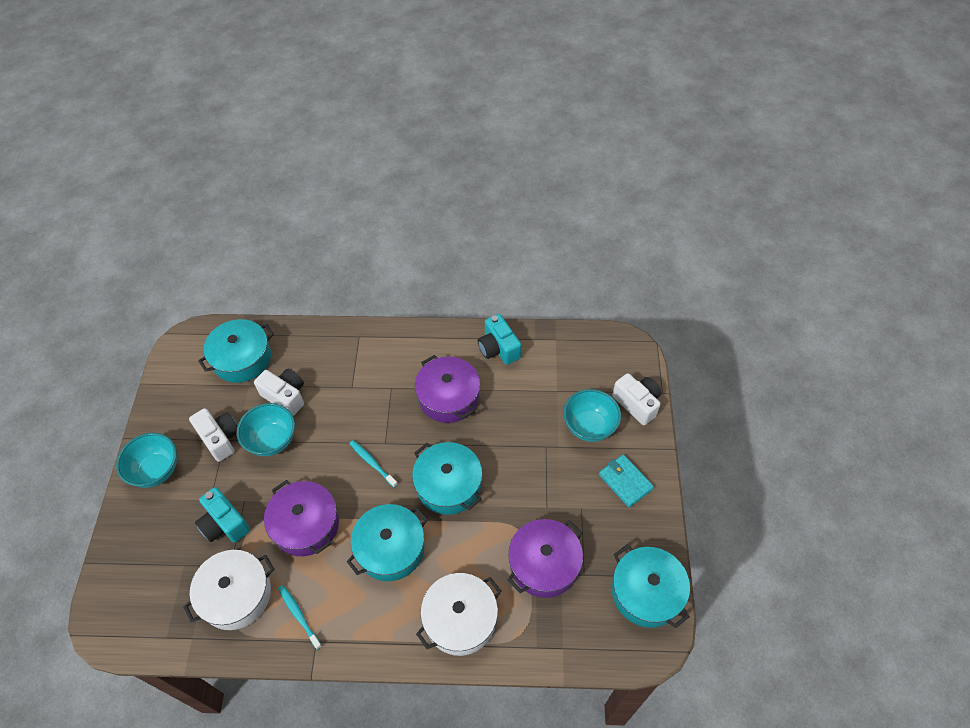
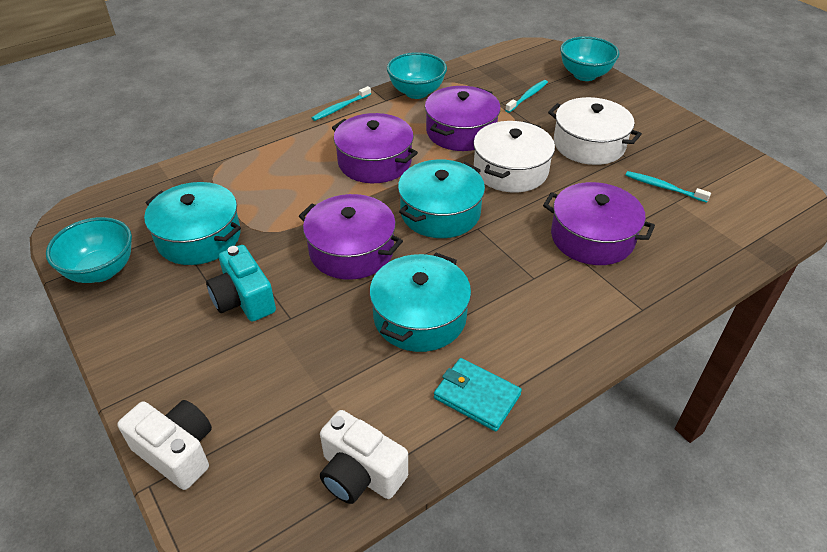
purple pot: [264,480,339,556] [415,355,480,423] [507,519,583,598] = 3 -> [299,194,403,280] [332,113,418,183] [425,86,501,151] [543,182,655,265] = 4
turquoise camera: [195,487,250,543] [478,314,521,365] = 2 -> [206,245,276,322] = 1
turquoise pot: [198,319,274,383] [347,504,428,581] [412,442,482,515] [612,544,690,628] = 4 -> [144,182,241,265] [369,253,471,352] [398,160,485,238] = 3
turquoise toothbrush: [278,585,322,650] [349,440,398,488] = 2 -> [312,86,371,121] [505,80,548,113] [625,171,711,203] = 3
white camera: [189,408,238,462] [254,369,304,416] [612,373,661,425] = 3 -> [117,400,212,490] [320,410,408,504] = 2

